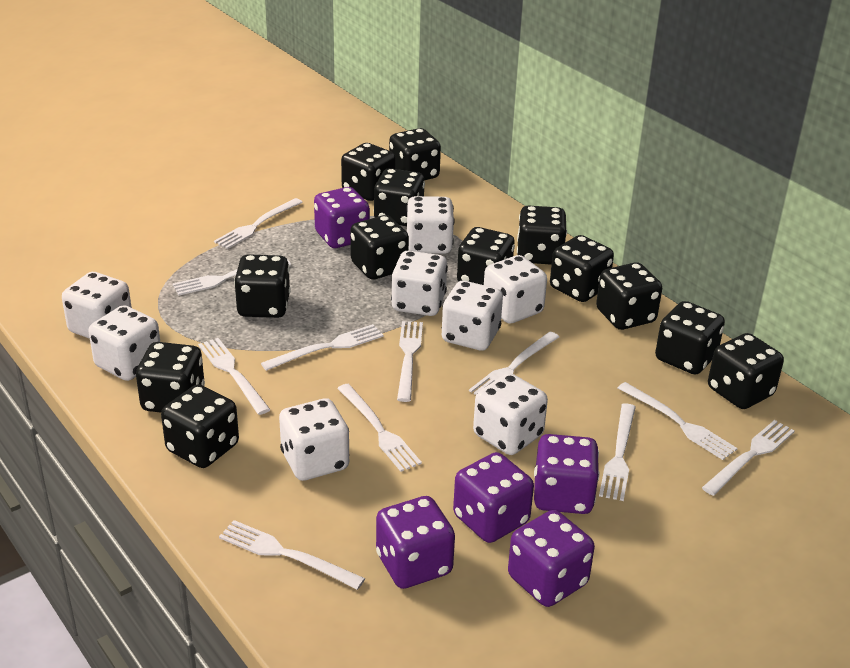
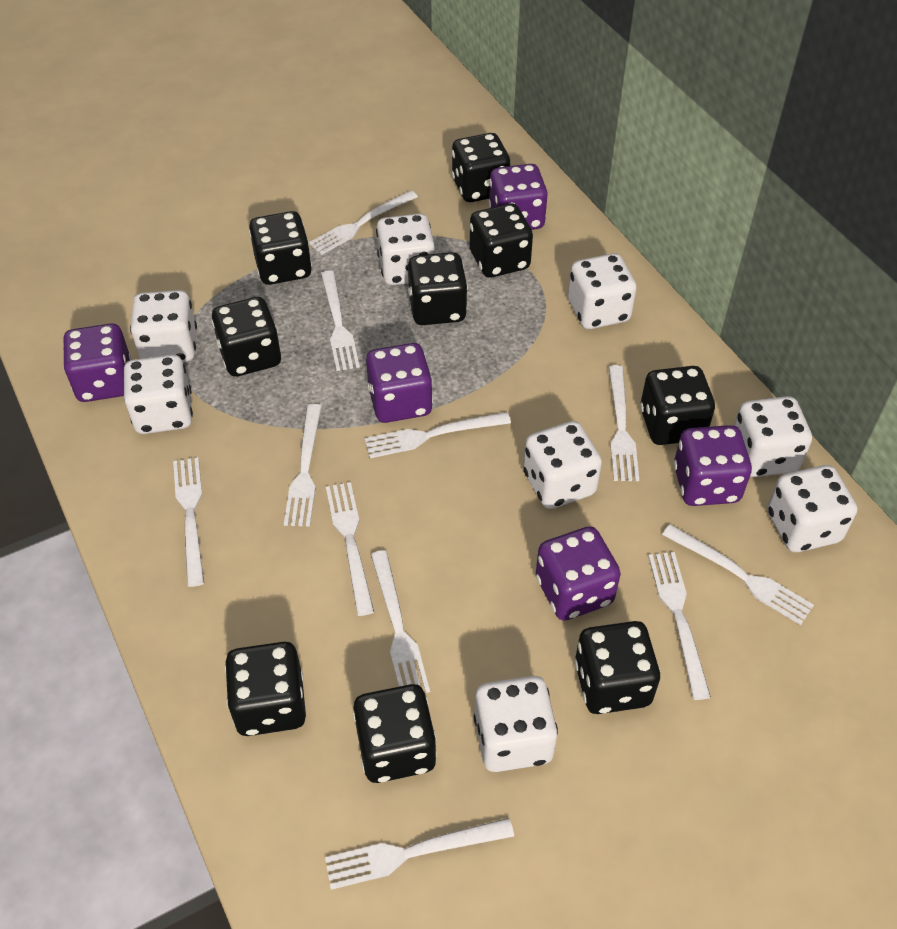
black dice: [136,342,205,413] [161,384,239,468] [234,254,290,318] [341,143,396,201] [350,215,409,279] [374,168,425,226] [389,128,441,180] [457,227,515,285] [517,205,567,265] [550,235,614,302] [596,262,662,330] [655,301,725,375] [708,333,784,409] = 13 -> [212,297,281,377] [225,642,306,736] [249,211,312,285] [353,684,437,783] [408,252,468,325] [452,133,510,202] [470,204,533,278] [575,621,661,714] [640,366,715,445] = 9

